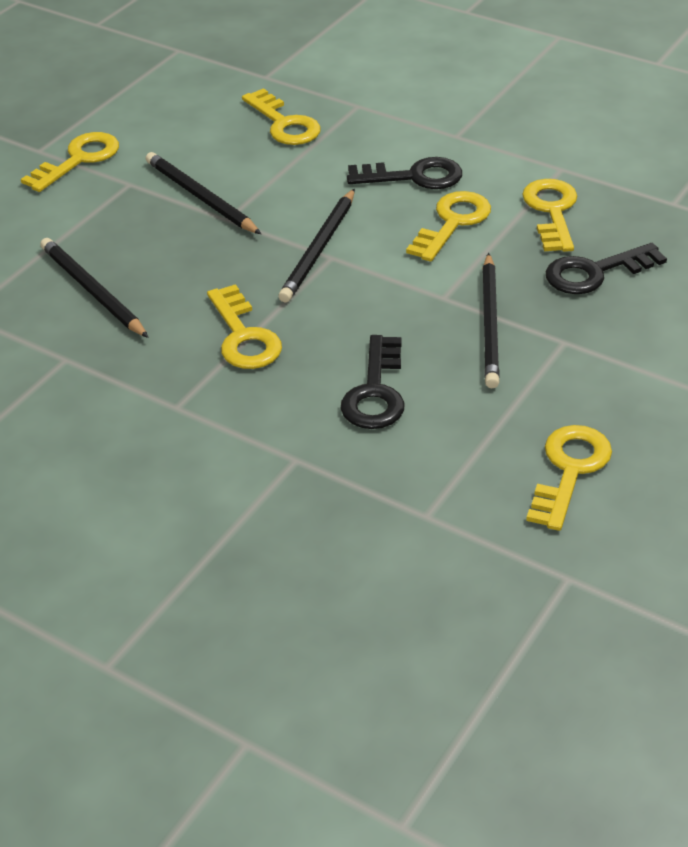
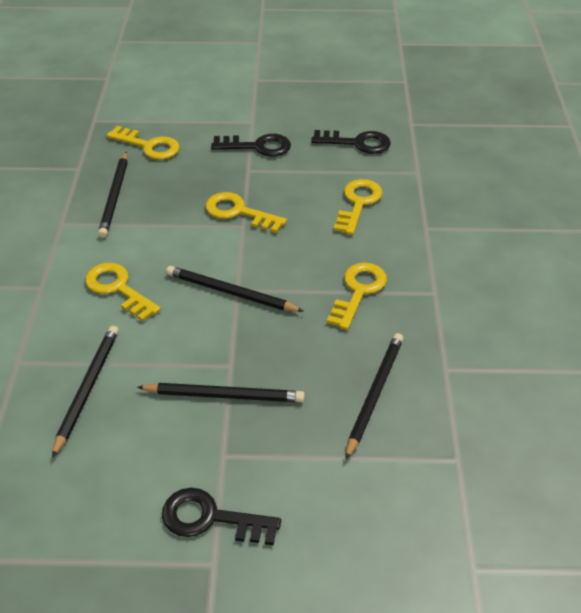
black pencil: [40,238,149,338] [146,152,261,234] [278,188,355,302] [482,253,500,388] = 4 -> [52,326,119,458] [98,152,128,238] [137,383,305,402] [166,266,304,312] [345,333,403,460] = 5
yellow key: [21,132,119,192] [207,284,282,369] [242,88,321,145] [406,191,491,262] [522,179,577,252] [526,425,612,531] = 6 -> [85,263,161,321] [107,126,180,160] [205,192,287,233] [327,263,387,330] [334,179,383,235] = 5

